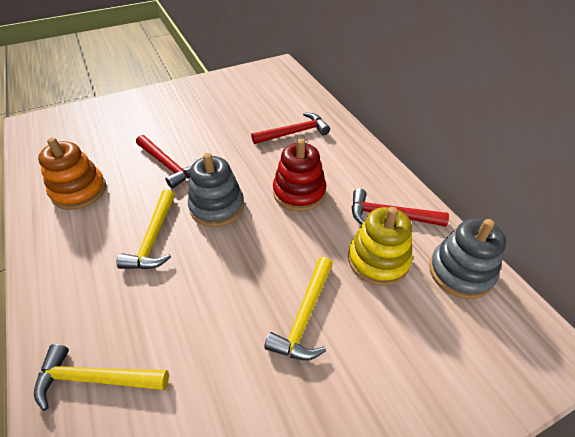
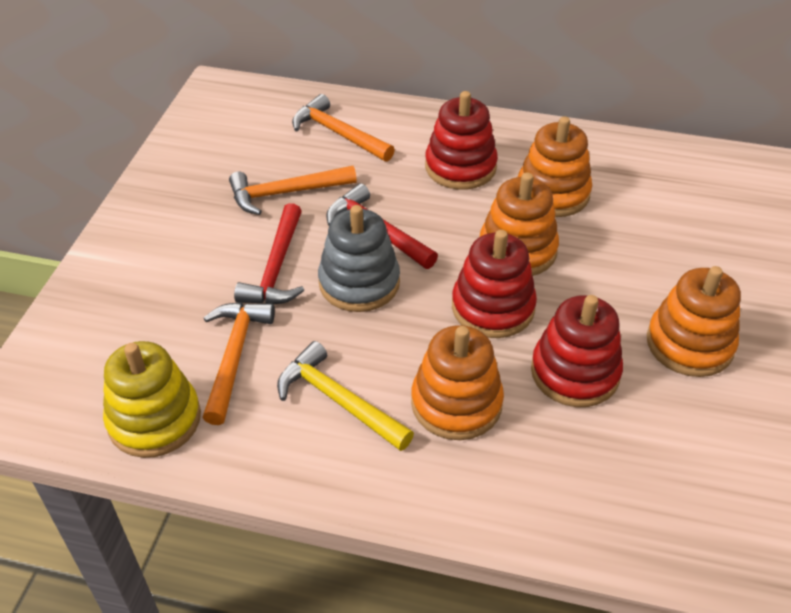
grey stacking toy: [188,153,244,227] [429,219,506,299] = 2 -> [318,205,400,312] = 1
orange hammer: none = 0 -> [202,302,275,425] [229,166,357,215] [292,94,395,162] = 3
orange stacking toy: [38,137,106,210] = 1 -> [411,325,504,440] [480,172,559,276] [518,116,592,217] [647,266,741,377] = 4
red hammer: [136,135,197,189] [251,112,330,144] [352,189,449,227] = 3 -> [234,203,304,304] [326,183,438,269] = 2
red stacking toy: [273,139,326,211] = 1 -> [425,91,498,190] [452,230,537,338] [531,295,623,407] = 3
yellow hammer: [34,344,169,411] [116,190,175,269] [264,257,333,360] = 3 -> [277,341,414,451] = 1

